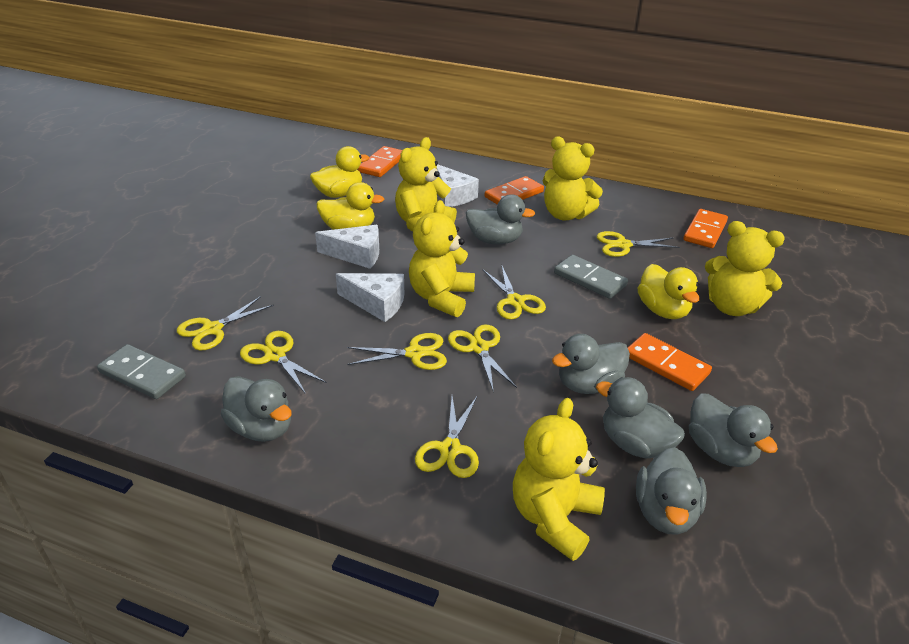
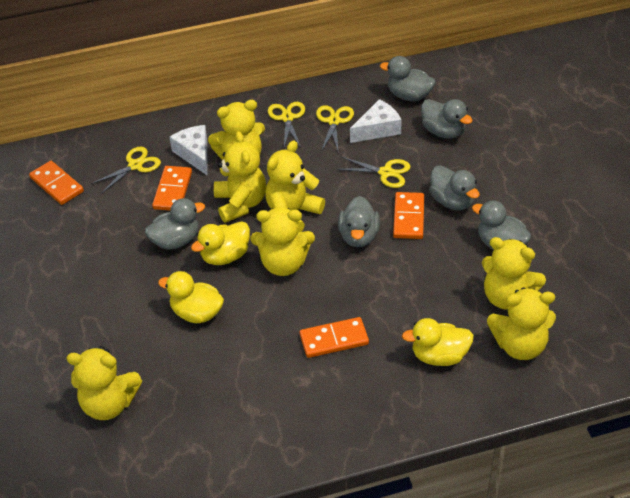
grey domino: [97,344,186,399] [554,255,628,299] = 2 -> none = 0
white cheese: [315,225,379,269] [336,273,404,322] [436,165,479,207] = 3 -> [169,125,207,175] [350,99,402,143] = 2
yellow scissors: [177,296,274,351] [240,331,327,394] [347,333,447,370] [415,396,479,478] [448,324,517,393] [483,266,546,320] [597,231,680,257] = 7 -> [91,147,161,194] [268,102,305,148] [316,105,354,154] [336,157,411,188] = 4
yellow teddy bear: [395,137,457,232] [409,200,475,317] [513,398,605,561] [543,137,603,220] [705,221,785,316] = 5 -> [66,346,142,420] [208,100,265,160] [214,131,266,223] [251,207,315,276] [265,141,325,233] [482,237,546,310] [487,287,556,360] = 7

